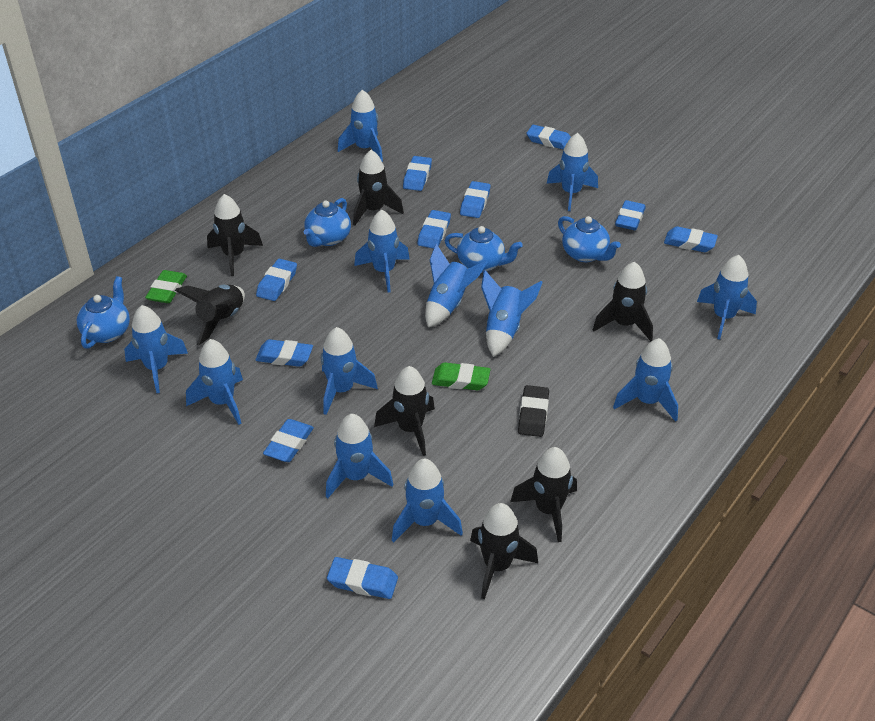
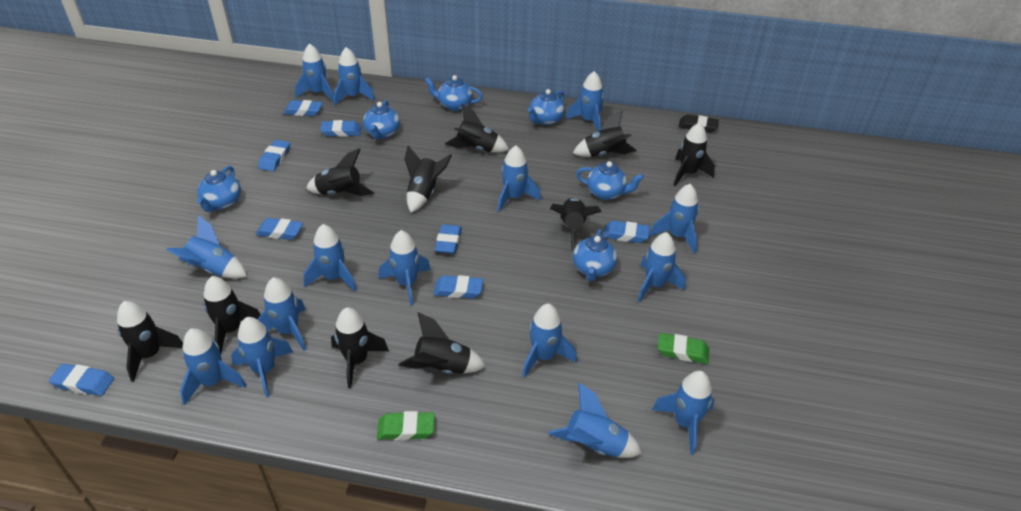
black rocket: [175,285,245,345] [207,194,263,276] [353,150,404,225] [374,366,435,456] [470,503,538,600] [510,447,577,542] [593,262,653,341] = 7 -> [117,301,183,382] [203,276,261,354] [306,148,374,196] [331,308,389,388] [399,312,486,374] [405,145,452,213] [445,104,509,153] [550,198,601,251] [573,110,637,157] [674,122,715,186] = 10
blue eraser: [255,339,313,367] [256,259,297,301] [263,419,314,462] [327,557,398,599] [403,156,432,191] [417,210,451,249] [460,181,491,218] [526,125,571,150] [615,200,646,230] [664,226,718,252] = 10 -> [49,364,114,396] [256,218,303,240] [258,140,290,171] [283,100,323,116] [320,120,361,137] [434,275,483,298] [435,224,462,254] [603,221,650,243] = 8
blue rocket: [124,305,188,393] [186,339,243,425] [321,327,378,415] [326,414,394,499] [338,90,383,162] [354,209,410,293] [392,459,463,542] [425,244,488,327] [481,270,543,357] [547,133,598,211] [613,338,678,422] [697,255,757,340] = 12 -> [166,215,247,279] [180,328,247,405] [231,317,293,398] [257,277,306,351] [295,43,334,102] [303,224,357,291] [334,47,375,106] [379,230,431,306] [498,146,541,212] [522,304,577,378] [548,383,642,458] [565,71,604,132] [638,232,686,302] [650,184,699,254] [652,371,715,455] = 15
blue teapot: [76,276,130,349] [304,198,351,247] [445,226,523,272] [558,216,621,262] = 4 -> [197,166,241,212] [363,100,400,139] [425,75,483,111] [528,89,565,125] [573,229,617,281] [576,161,644,200] = 6

